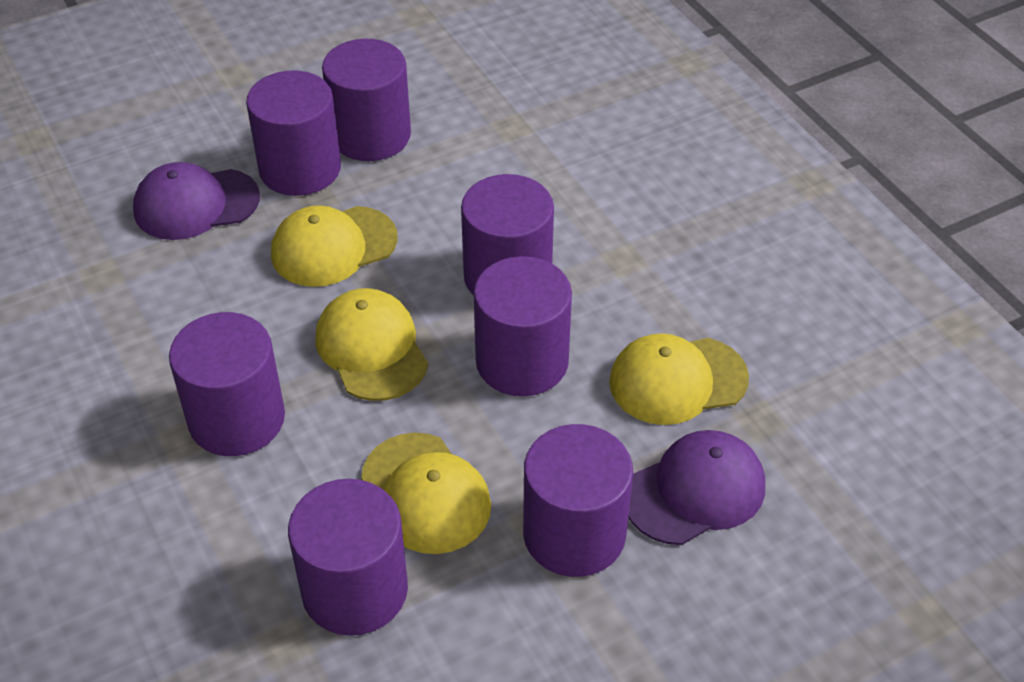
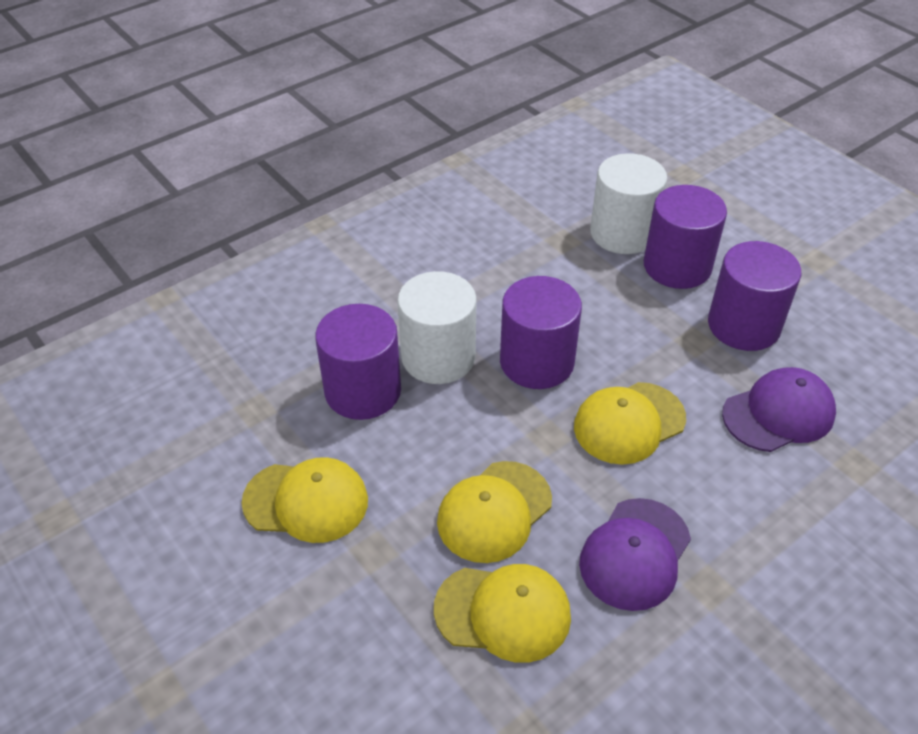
purple cylinder: [169,312,285,456] [246,71,341,196] [288,479,408,636] [322,39,411,161] [461,174,554,296] [474,256,572,396] [523,424,633,577] = 7 -> [315,304,401,420] [500,276,582,389] [644,185,727,289] [708,241,801,351] = 4
white cylinder: none = 0 -> [397,271,477,384] [590,153,667,254] = 2

